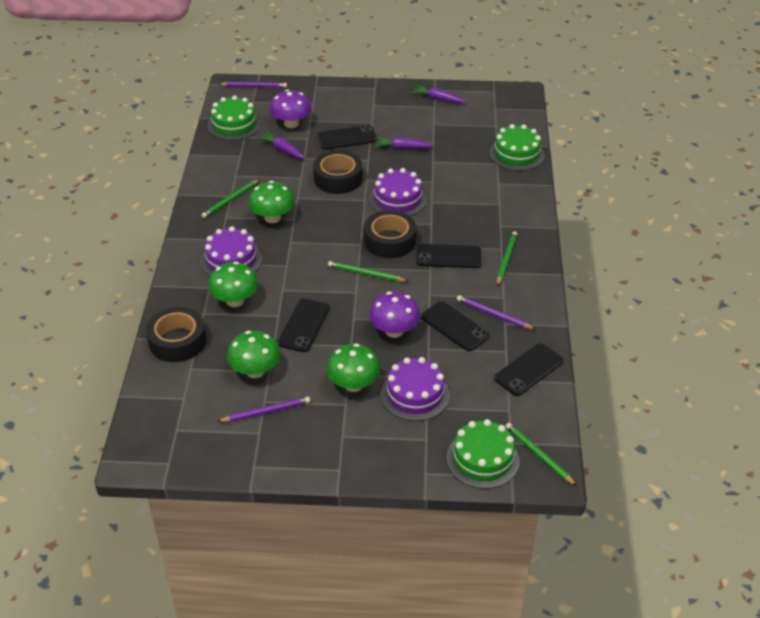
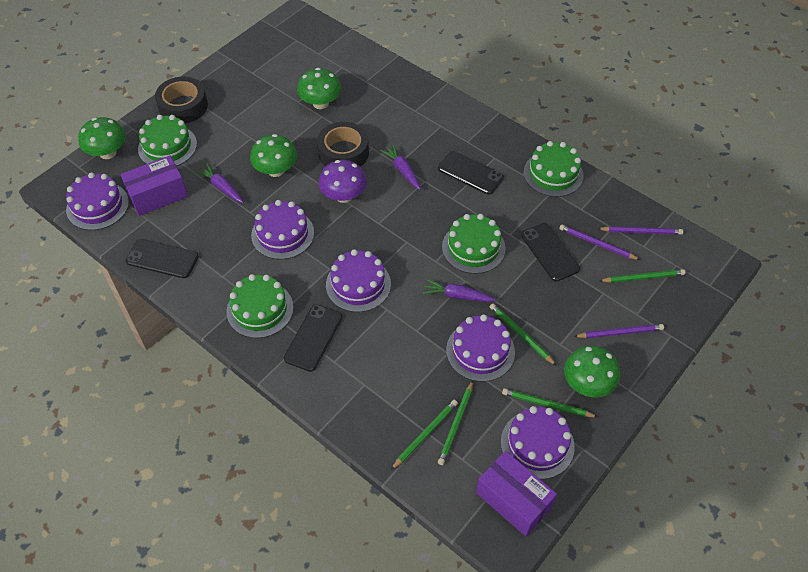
black phone: [278,299,330,352] [317,125,377,150] [416,244,481,268] [421,301,490,351] [494,343,563,396] = 5 -> [126,239,199,278] [284,304,342,372] [438,151,504,195] [521,223,580,282] = 4
black tape: [146,307,206,362] [313,150,362,194] [364,210,416,258] = 3 -> [155,77,208,124] [317,122,369,167] = 2
green cake: [207,95,261,140] [447,419,520,489] [490,124,545,171] = 3 -> [138,115,197,166] [226,274,293,338] [442,214,505,274] [524,141,583,197] = 4
green pencil: [201,179,260,218] [328,261,408,281] [497,232,517,286] [506,423,577,486] = 4 -> [391,400,458,470] [438,381,473,465] [490,303,557,366] [502,388,598,417] [600,269,685,283] = 5
purple box: none = 0 -> [120,156,188,216] [476,451,557,536] = 2
purple cake: [201,226,262,276] [369,168,427,216] [381,357,450,421] = 3 -> [66,172,129,230] [251,200,314,260] [326,249,391,312] [446,314,515,382] [501,406,575,479] = 5
purple mushroom: [270,89,311,128] [369,292,420,338] = 2 -> [319,160,367,203] = 1

